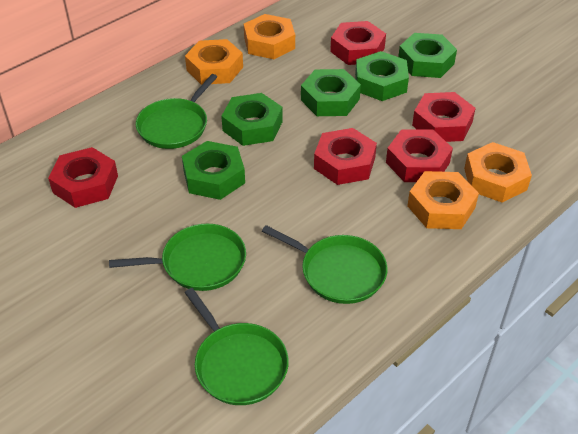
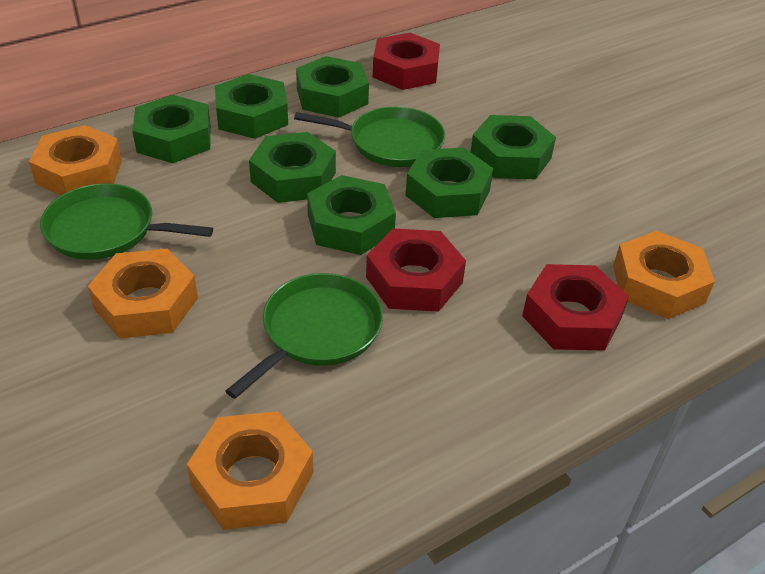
green nut: [182,141,245,200] [221,93,283,146] [301,69,361,116] [355,51,409,101] [398,33,457,78] = 5 -> [132,95,211,163] [215,74,288,139] [249,132,336,203] [296,56,369,118] [307,175,396,255] [405,147,494,218] [471,115,556,179] = 7
green pan: [109,224,246,291] [136,74,217,149] [185,288,289,405] [262,225,387,304] = 4 -> [40,184,213,260] [226,273,383,399] [294,106,445,167] = 3
red nut: [48,147,118,208] [314,128,377,185] [330,21,386,65] [386,129,453,182] [412,92,476,142] = 5 -> [366,228,466,312] [373,33,440,90] [522,264,629,351] = 3

